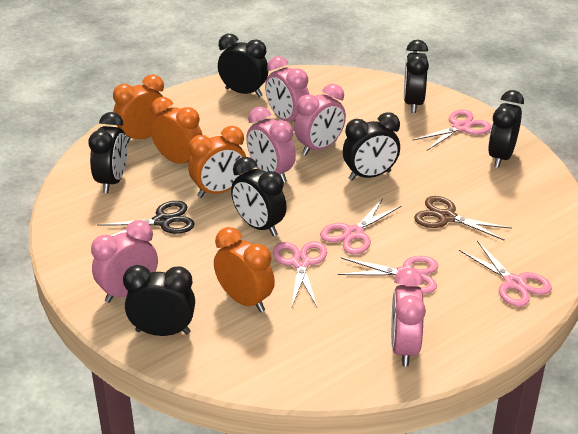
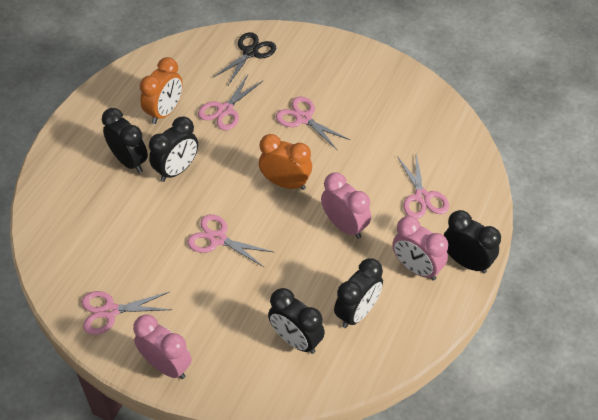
black clock: [89,112,127,193] [123,265,195,336] [218,34,268,97] [231,157,287,236] [343,112,400,181] [404,40,429,113] [488,90,524,168] = 7 -> [102,108,148,173] [149,116,198,182] [268,288,325,354] [334,258,383,328] [444,210,501,274] = 5
brown scissors: [414,196,512,241] = 1 -> none = 0
orange clock: [113,74,166,144] [151,97,202,164] [188,126,246,198] [214,227,275,312] = 4 -> [140,57,183,124] [259,134,312,190] = 2
pink clock: [91,220,158,303] [246,106,296,182] [265,56,309,122] [294,84,346,155] [391,268,426,366] = 5 -> [133,314,192,379] [321,173,371,239] [392,216,448,280] = 3

